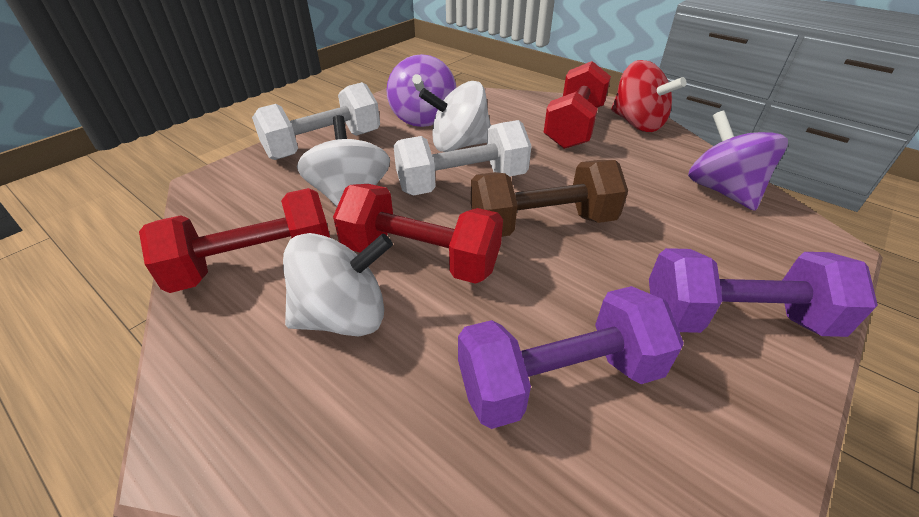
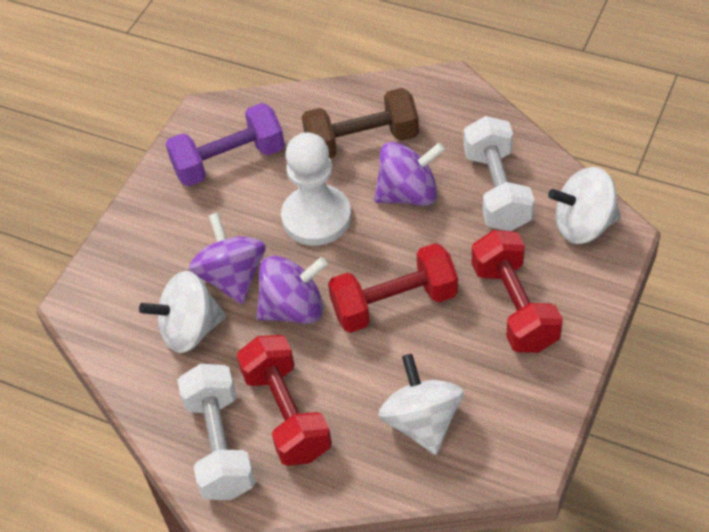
purple dumbbell: [458,286,684,429] [649,248,878,337] = 2 -> [166,103,285,186] = 1
purple spinning top: [386,54,456,127] [688,111,788,211] = 2 -> [189,213,266,304] [257,256,327,324] [374,142,445,206] = 3
red spinning top: [611,60,686,132] = 1 -> none = 0
white pawn: none = 0 -> [281,132,351,246] = 1

